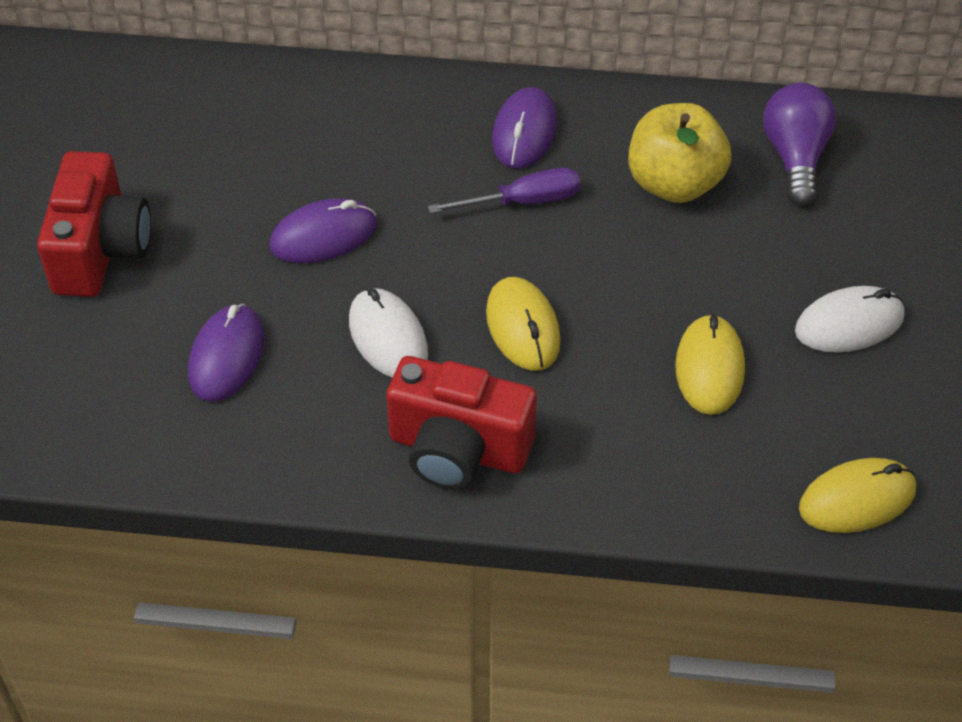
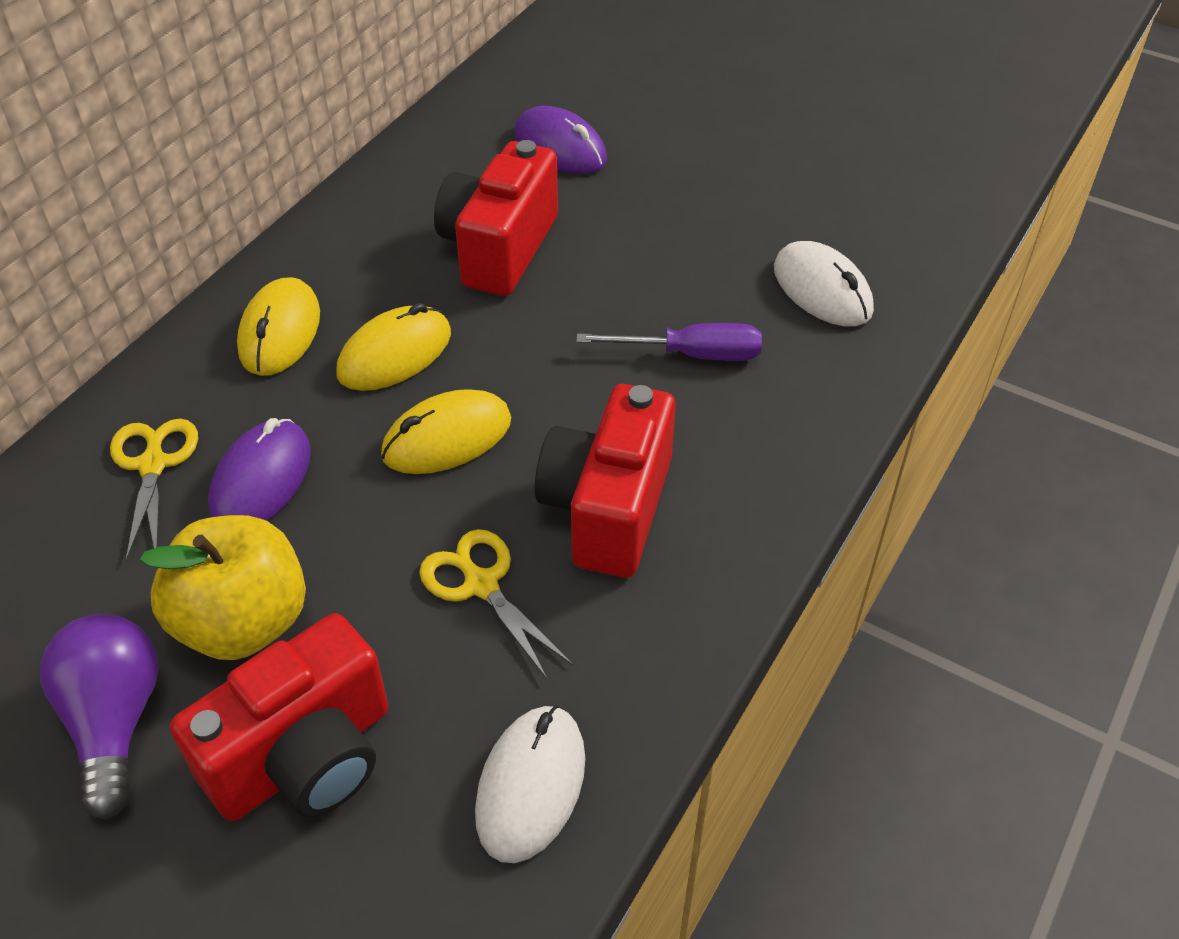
purple mouse: [188,304,265,402] [269,198,377,263] [492,87,557,169] = 3 -> [208,418,311,521] [514,106,607,174] = 2
red camera: [37,151,151,297] [387,356,537,490] = 2 -> [170,613,388,821] [434,140,558,296] [535,384,676,578] = 3
yellow scissors: none = 0 -> [110,419,198,561] [419,529,573,680] = 2

